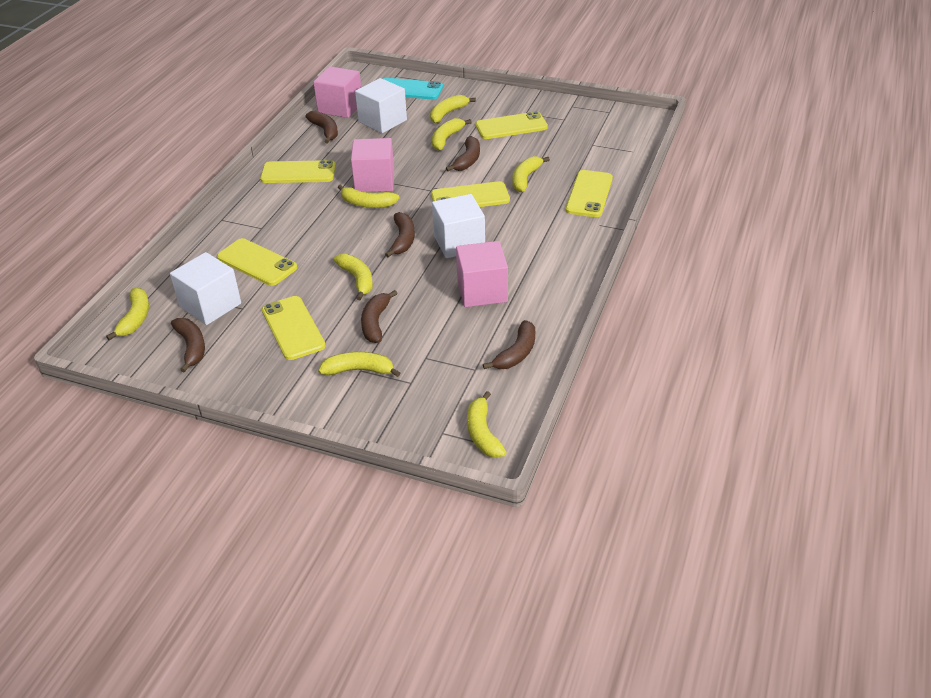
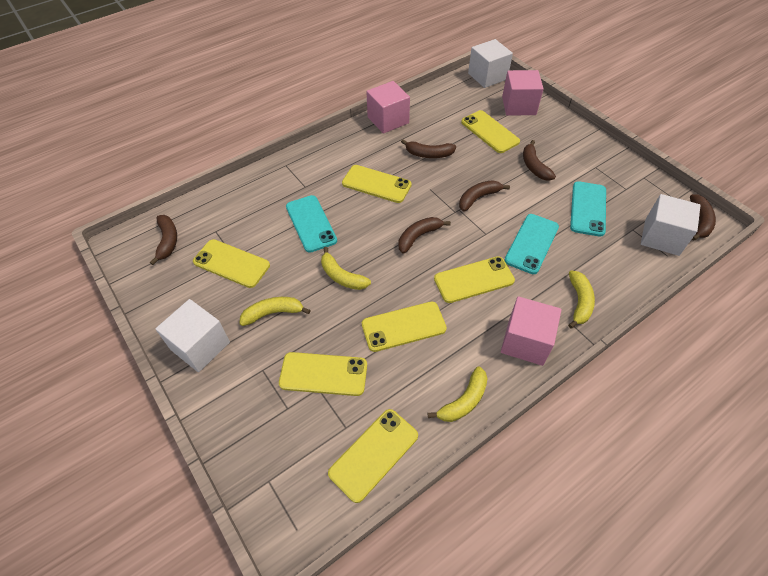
turquoise phone: [383,78,443,100] = 1 -> [286,195,337,253] [504,214,559,274] [570,181,606,237] = 3
yellow banana: [106,287,149,340] [318,352,400,377] [334,254,373,300] [338,185,400,208] [430,95,476,123] [432,118,472,151] [467,391,507,458] [513,156,550,192] = 8 -> [239,297,311,326] [321,247,371,290] [428,366,488,422] [568,271,595,329] = 4
yellow phone: [217,238,297,286] [260,160,336,183] [262,296,326,360] [431,181,510,207] [475,111,548,139] [566,170,613,217] = 6 -> [193,239,270,288] [279,352,367,396] [328,409,418,503] [342,165,412,203] [362,302,447,352] [434,256,515,303] [461,110,520,153] = 7

